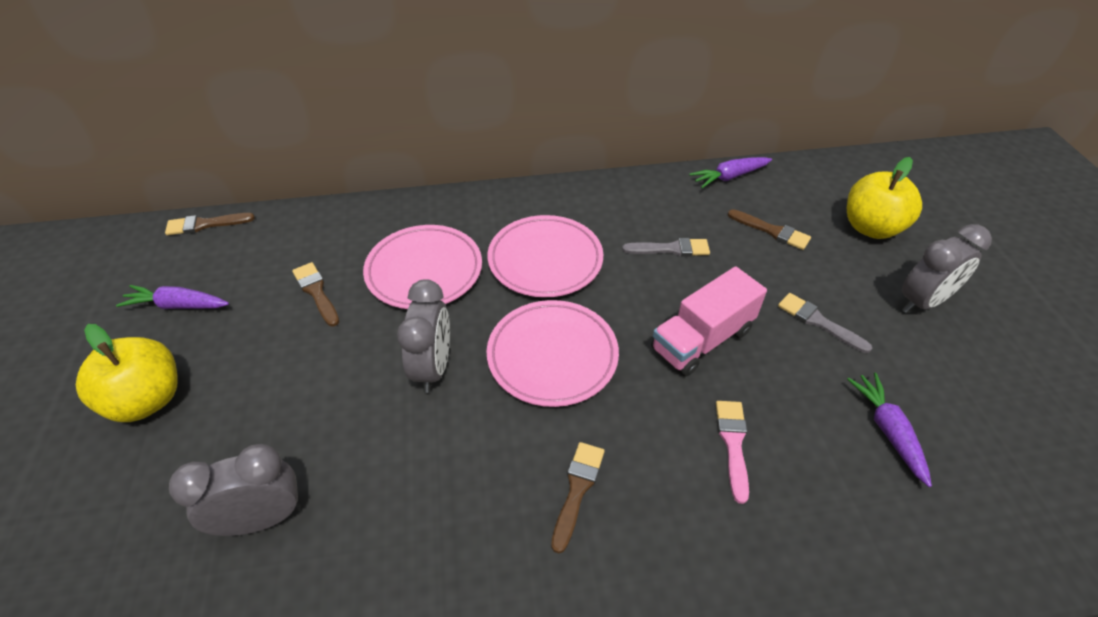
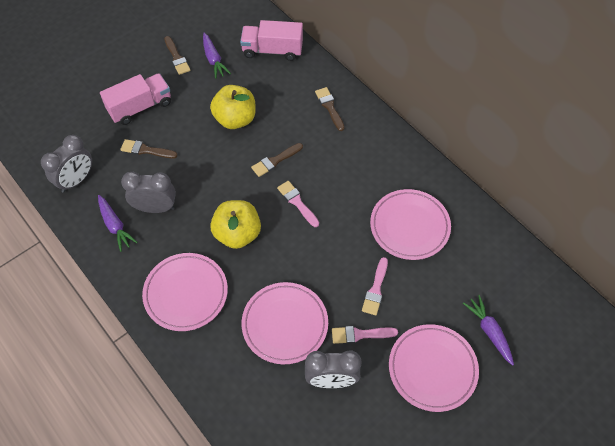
grey brush: [622,238,710,256] [778,293,872,353] = 2 -> none = 0
pink brush: [716,401,749,504] = 1 -> [277,181,319,227] [332,326,398,344] [362,257,388,315] = 3
pink plate: [363,225,482,309] [486,300,619,407] [488,215,603,298] = 3 -> [142,253,228,331] [242,282,328,364] [370,189,451,260] [389,324,479,412] = 4
pink truck: [651,266,767,376] = 1 -> [100,73,171,125] [240,20,303,61] = 2

